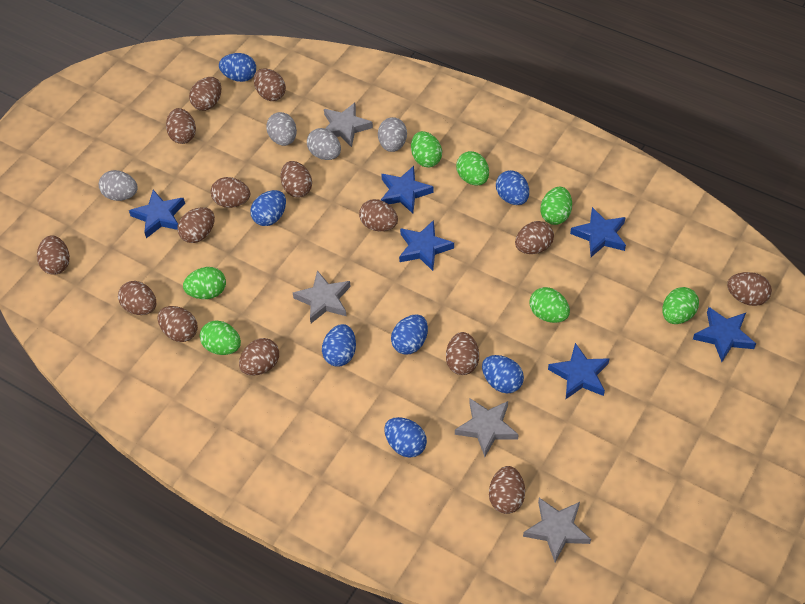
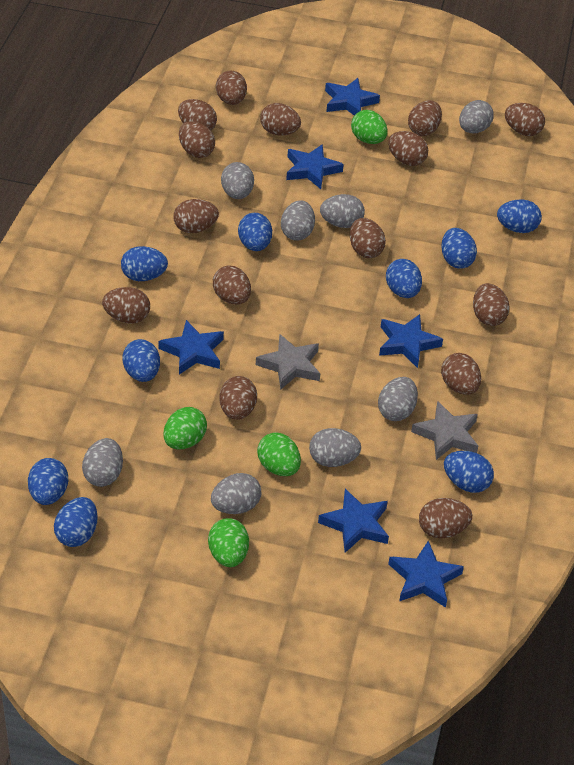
blue egg: [219,53,256,82] [250,190,286,226] [322,324,356,366] [384,417,427,458] [391,314,428,355] [482,355,524,393] [496,170,529,205] = 7 -> [28,458,68,505] [54,497,98,547] [121,246,168,281] [122,339,160,382] [238,213,272,251] [386,259,422,298] [441,228,477,269] [444,451,494,493] [497,199,542,233] = 9
green egg: [183,267,226,299] [200,320,241,355] [411,131,442,167] [456,151,489,186] [529,287,570,323] [540,187,572,225] [662,287,699,324] = 7 -> [163,407,207,449] [208,518,249,567] [257,433,301,476] [351,110,388,144] = 4
grey egg: [99,170,138,201] [266,112,297,146] [307,128,341,160] [378,117,407,152] = 4 -> [82,438,123,487] [211,473,261,514] [221,162,254,199] [281,200,315,241] [309,428,361,467] [320,194,365,228] [378,377,418,421] [459,100,494,133] = 8
grey star: [293,270,351,323] [324,103,373,147] [455,399,519,457] [523,498,591,562] = 4 -> [256,334,320,390] [411,401,478,460] = 2

